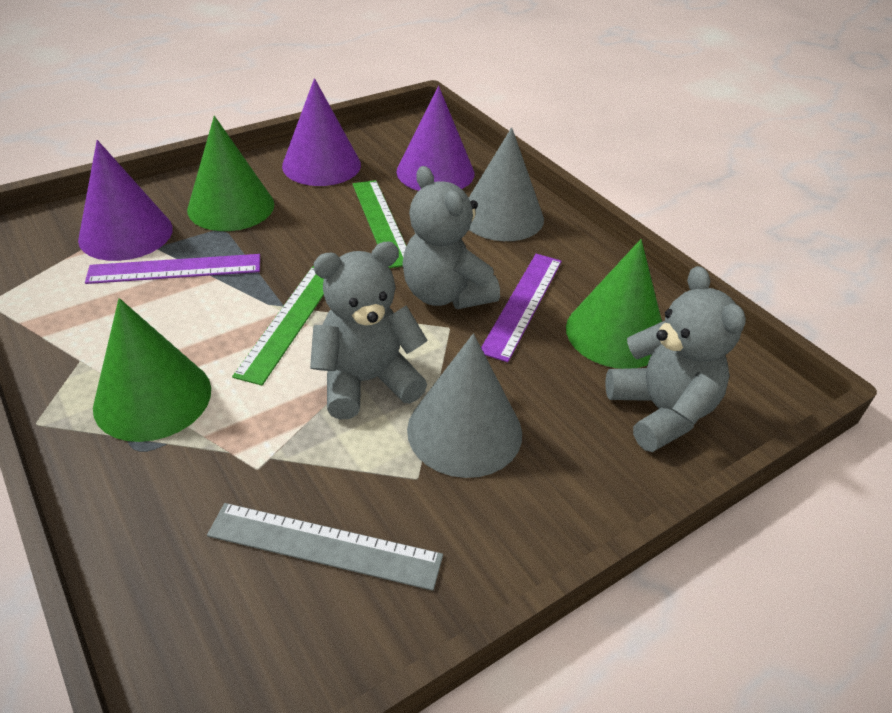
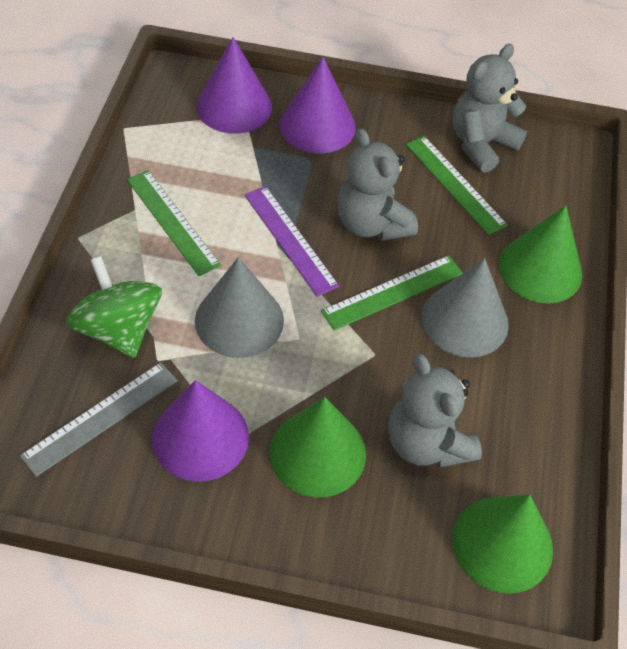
green ruler: [232,266,324,386] [352,180,406,268] = 2 -> [127,170,221,276] [321,255,463,330] [406,136,508,235] = 3
green spinning top: none = 0 -> [66,256,162,358] = 1
purple ruler: [85,254,260,284] [481,254,562,362] = 2 -> [244,186,339,297] = 1

